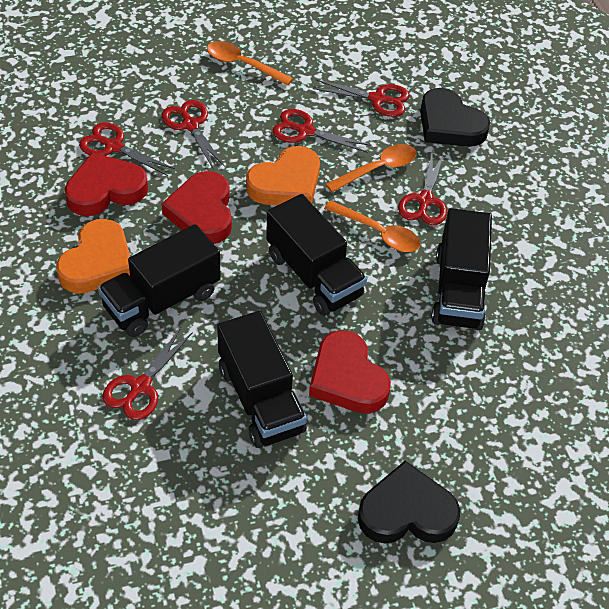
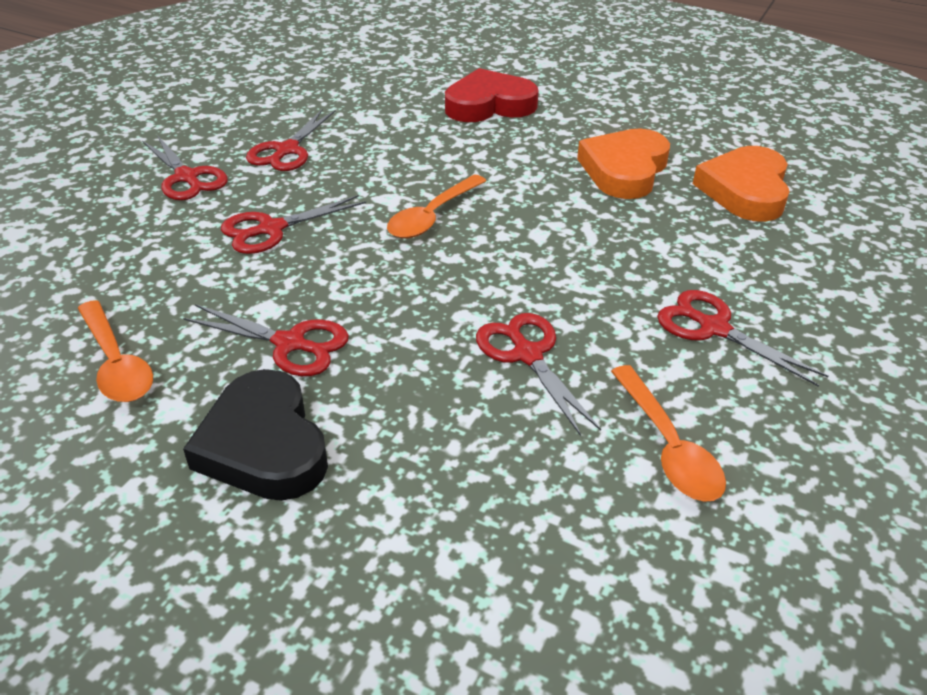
black heart: [358,461,460,544] [420,88,490,147] = 2 -> [183,369,328,501] = 1
black truck: [98,224,221,337] [217,311,307,448] [266,194,367,316] [432,208,492,330] = 4 -> none = 0
red heart: [65,153,148,216] [162,171,232,244] [309,330,391,414] = 3 -> [445,68,539,122] = 1

